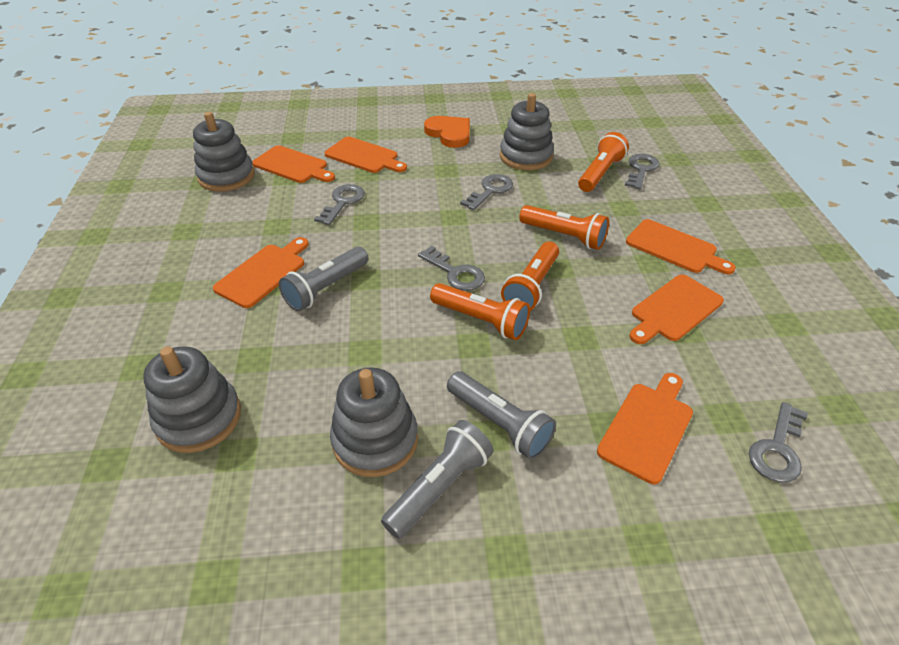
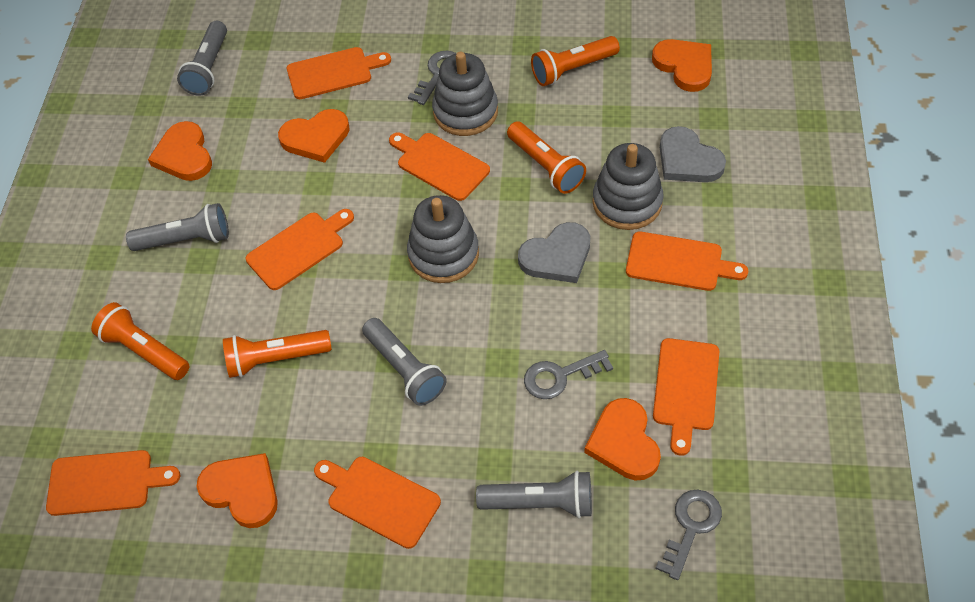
grey flashlight: [279,246,369,311] [381,420,494,539] [447,371,556,459] = 3 -> [126,203,229,251] [177,21,227,96] [362,318,447,406] [476,471,592,518] = 4
grey heart: none = 0 -> [518,222,590,283] [660,126,726,182] = 2
grey key: [314,184,364,225] [418,246,485,291] [460,174,513,210] [625,154,660,189] [749,402,808,483] = 5 -> [408,51,457,105] [524,350,613,399] [655,490,722,580] = 3
grey stacking toy: [143,346,241,453] [193,112,255,192] [330,367,418,477] [500,93,554,170] = 4 -> [407,195,479,283] [432,52,498,136] [592,143,663,230] = 3
orange cutting board: [213,237,309,308] [252,145,335,183] [325,137,407,173] [597,373,693,484] [626,219,736,274] [629,274,724,344] = 6 -> [46,450,180,516] [246,209,354,290] [287,47,391,99] [314,457,441,549] [389,133,490,201] [626,232,748,291] [653,338,719,456] = 7
orange heart: [424,116,470,148] = 1 -> [148,121,212,181] [196,453,278,528] [278,109,350,163] [584,398,661,480] [652,39,712,92] = 5

